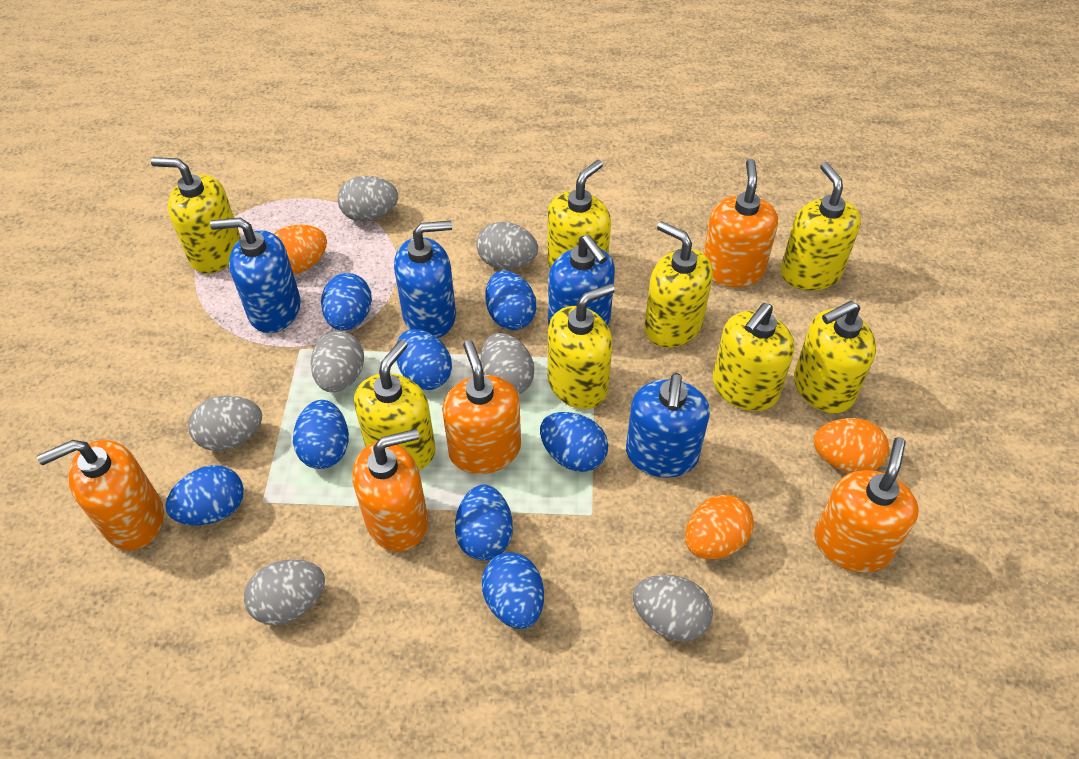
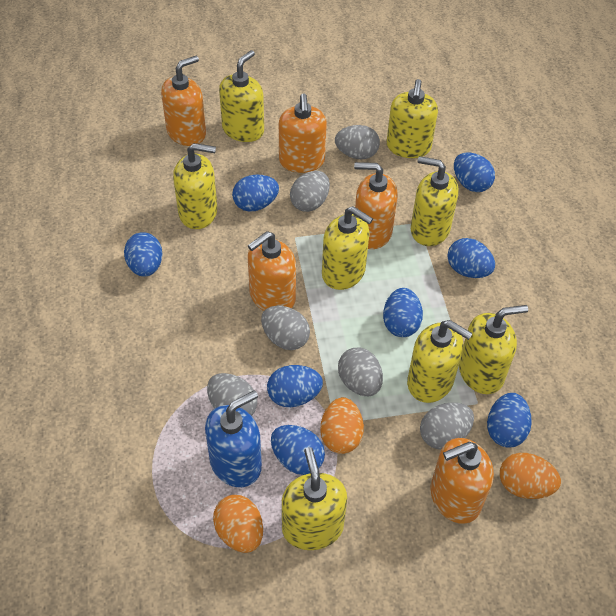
blue soap dispenser: [210,218,301,333] [394,220,456,338] [548,235,615,326] [626,373,710,478] = 4 -> [205,390,262,487] = 1
grey egg: [188,396,262,451] [244,559,325,625] [311,331,364,393] [337,176,398,222] [476,222,538,269] [481,333,534,394] [633,575,713,641] = 7 -> [207,373,257,416] [261,306,310,350] [290,171,330,212] [335,125,380,159] [338,347,383,396] [420,403,474,449] = 6

